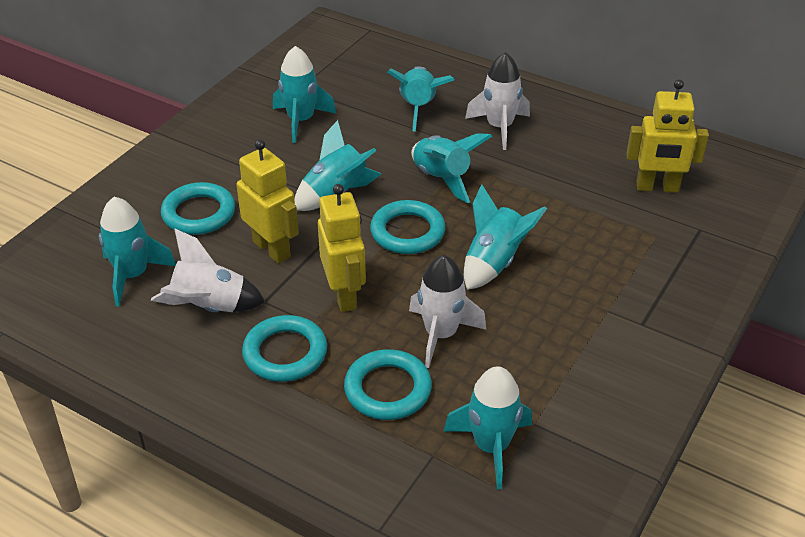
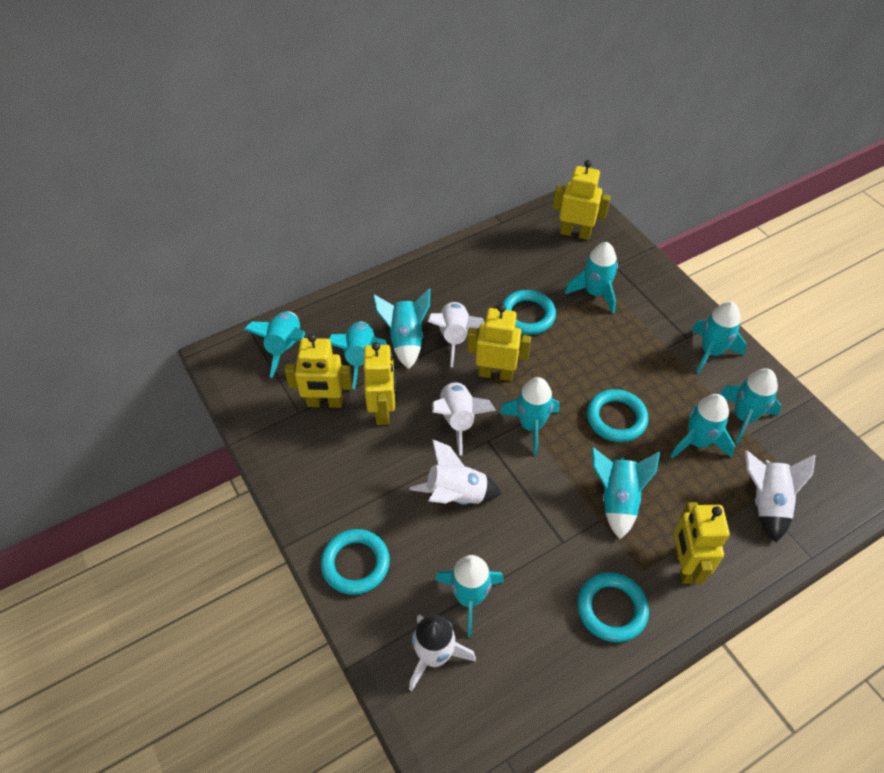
turquoise rocket: [99,197,176,306] [273,46,336,143] [294,120,382,211] [387,66,454,132] [411,133,492,203] [444,366,532,490] [464,184,547,290] = 7 -> [244,311,305,378] [329,322,386,389] [373,289,430,369] [435,555,504,637] [500,377,560,455] [565,242,618,314] [592,447,660,539] [670,394,735,459] [692,302,747,374] [720,368,781,444] = 10
white rocket: [151,229,265,312] [409,255,486,368] [465,52,530,150] = 3 -> [409,614,476,691] [410,439,502,505] [428,302,485,367] [432,381,496,456] [745,450,816,543] = 5
yellow robot: [236,139,299,264] [318,184,366,312] [626,79,709,192] = 3 -> [285,334,353,408] [364,342,395,425] [467,304,531,381] [553,160,611,240] [674,502,730,584] = 5

